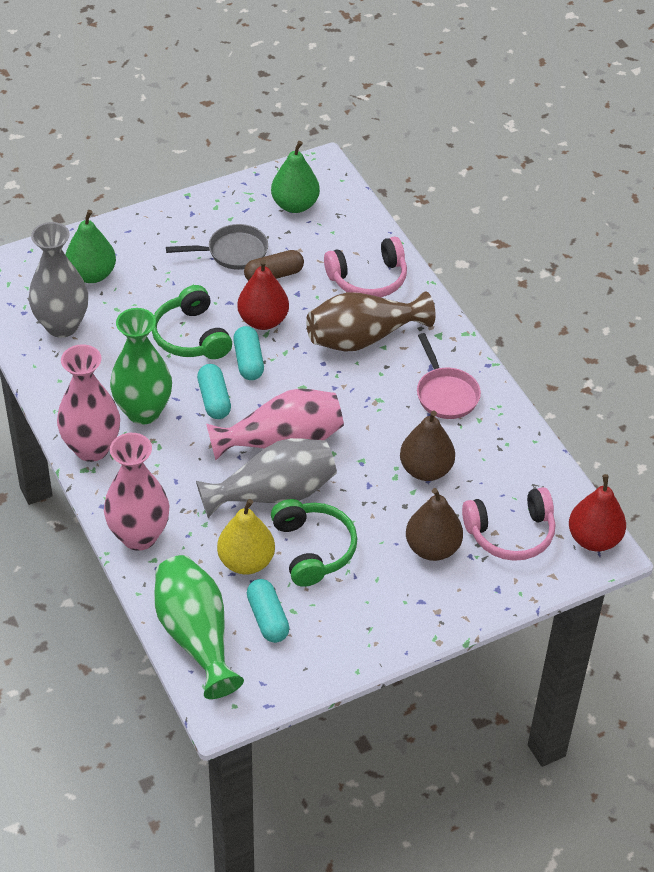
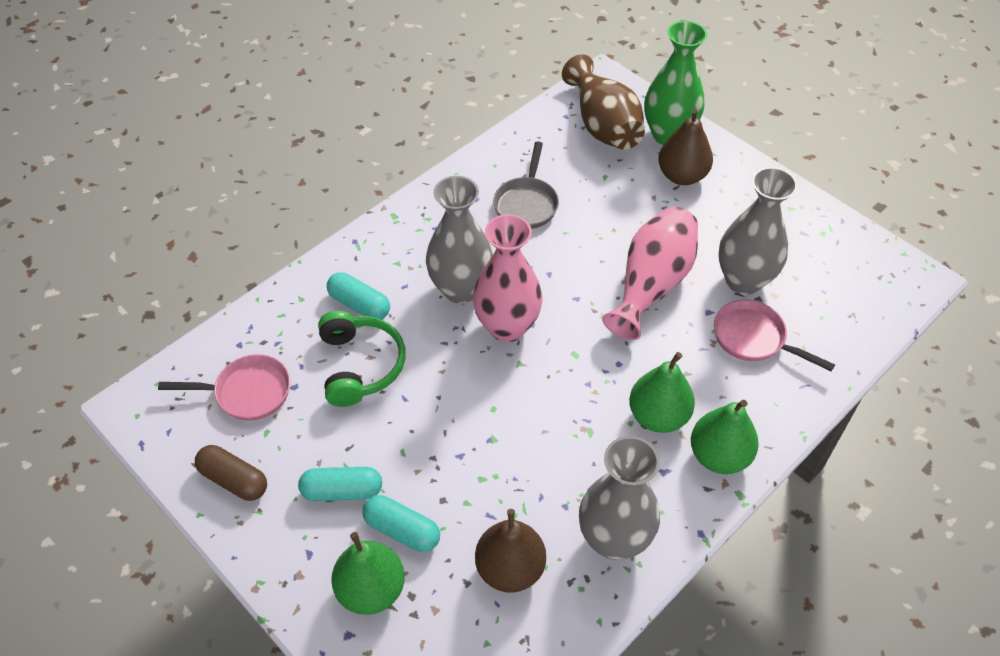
green headphones: [152,285,232,359] [271,499,357,587] = 2 -> [318,311,405,407] = 1
green pear: [65,210,116,283] [271,141,320,213] = 2 -> [331,532,405,615] [629,352,695,433] [691,400,759,474] = 3
green vase: [110,308,172,425] [154,555,244,699] = 2 -> [644,21,707,145] = 1
grey vase: [29,222,88,338] [196,438,337,518] = 2 -> [426,176,493,303] [579,436,660,560] [718,167,798,295] = 3
pink headphones: [324,236,407,297] [462,487,555,561] = 2 -> none = 0
pink pan: [417,333,481,419] = 1 -> [158,354,290,421] [714,300,835,371] = 2
pink vase: [57,344,120,462] [104,433,169,551] [206,389,344,460] = 3 -> [473,214,543,342] [602,206,698,340] = 2
red pear: [237,260,289,330] [569,474,626,552] = 2 -> none = 0
yellow pear: [217,499,275,575] = 1 -> none = 0

